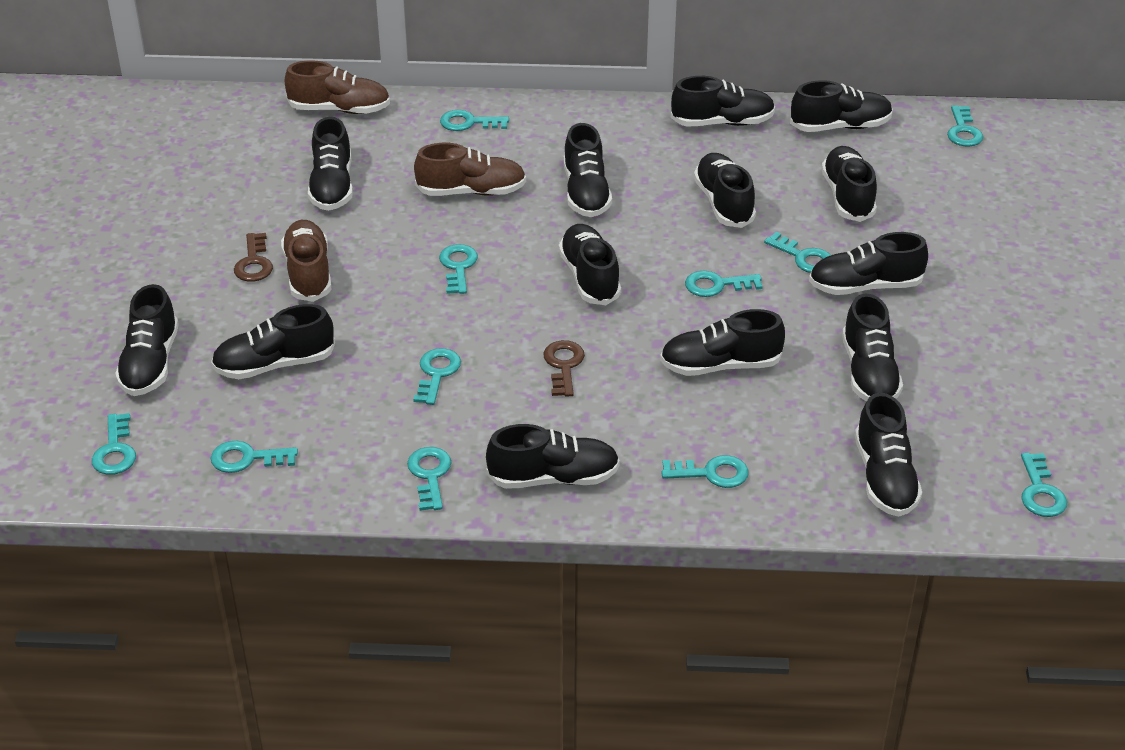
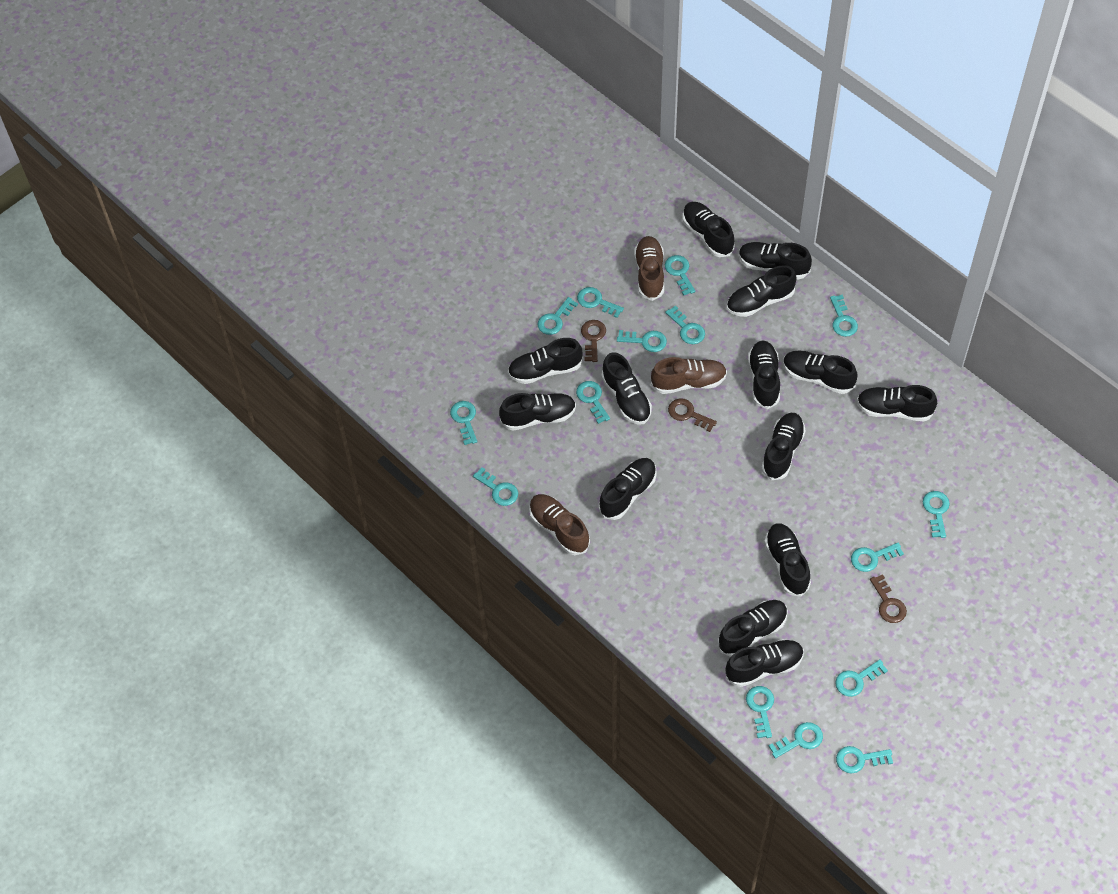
brown key: [234,233,273,282] [543,340,585,397] = 2 -> [581,320,606,362] [668,398,717,432] [870,574,907,623] = 3
turquoise key: [92,413,136,475] [211,441,298,473] [407,447,452,511] [413,348,461,405] [439,244,478,294] [440,110,509,131] [661,455,749,488] [685,271,763,297] [764,232,831,273] [947,105,983,147] [1021,453,1067,517] = 11 -> [450,401,477,445] [473,467,518,506] [537,297,578,335] [576,381,610,424] [577,287,624,318] [617,330,667,352] [665,255,695,296] [665,305,705,344] [746,686,774,738] [769,722,823,759] [830,295,858,337] [835,659,888,697] [836,746,893,774] [851,542,904,572] [923,491,950,538] = 15

